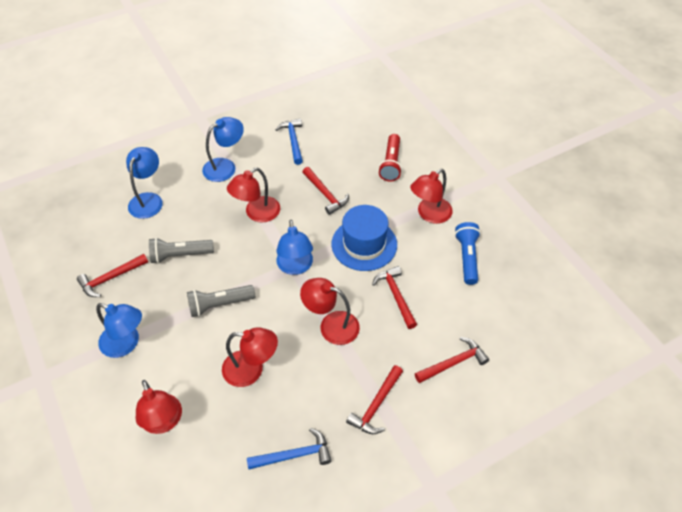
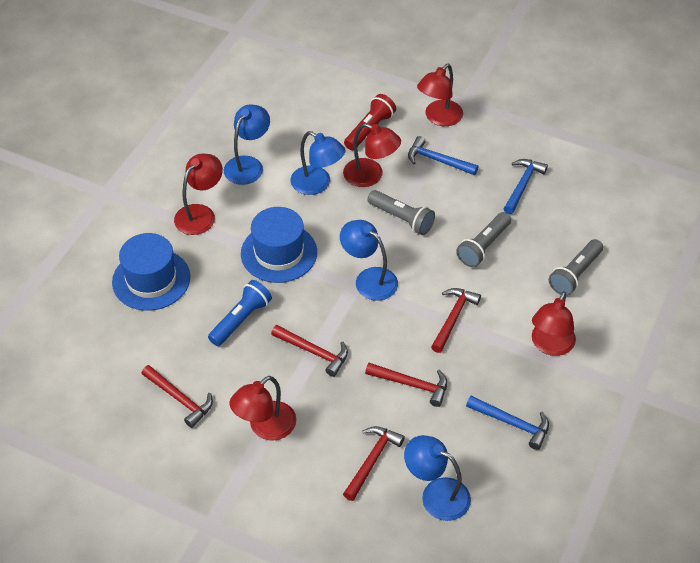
blue hammer: [247,428,331,470] [275,118,303,165] = 2 -> [408,136,478,175] [466,396,549,450] [504,159,548,214] = 3
blue hat: [331,205,397,271] = 1 -> [112,233,190,311] [241,207,317,283] = 2
grey flashlight: [149,238,214,264] [187,285,255,317] = 2 -> [367,190,435,235] [456,212,511,267] [549,239,603,296] = 3

